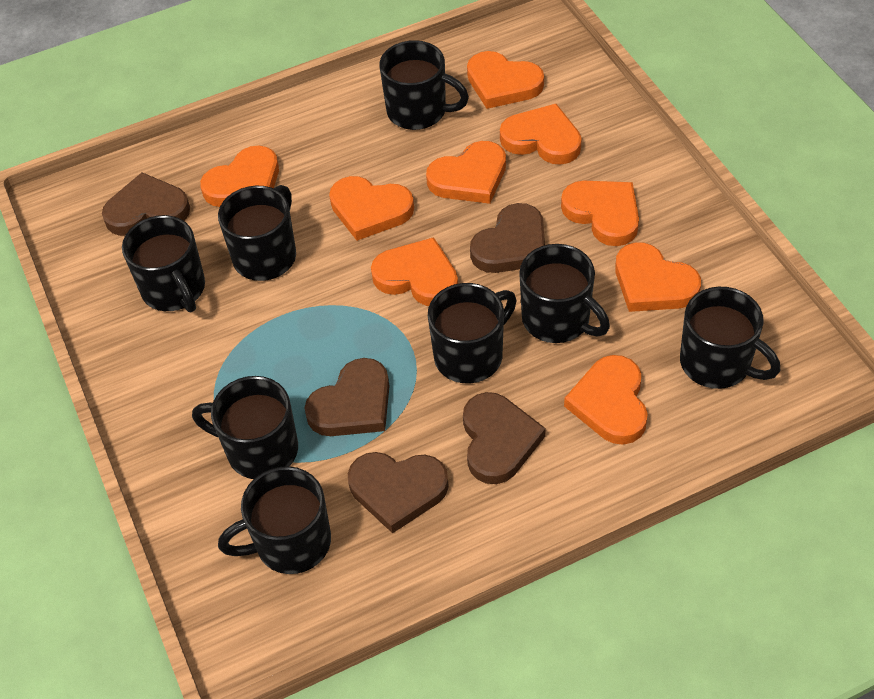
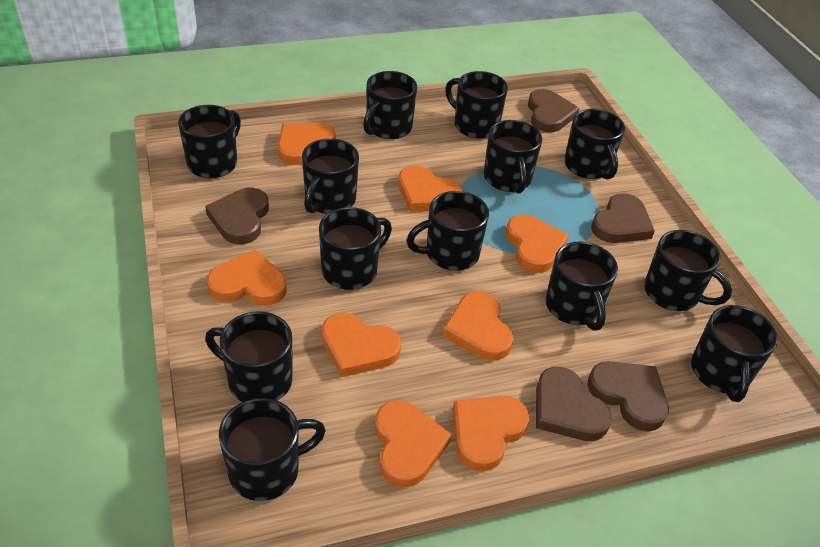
black mug: [122,215,205,312] [192,376,298,479] [218,185,296,281] [218,466,331,574] [379,40,469,130] [428,283,516,383] [519,244,610,343] [680,287,781,389] = 8 -> [178,105,241,178] [205,311,293,402] [219,398,326,501] [302,138,359,214] [319,207,392,290] [363,71,417,139] [407,191,489,271] [445,71,508,139] [484,120,542,194] [545,242,618,331] [564,109,625,180] [644,230,732,311] [691,305,778,402] = 13
orange heart: [200,146,279,207] [329,176,414,241] [371,237,458,306] [426,141,506,204] [467,51,544,109] [500,104,582,165] [561,181,639,246] [564,355,648,445] [615,242,701,312] = 9 -> [207,250,287,306] [278,122,336,165] [322,313,401,377] [375,400,452,487] [398,166,462,212] [442,292,514,361] [453,396,529,471] [506,215,569,273] = 8

